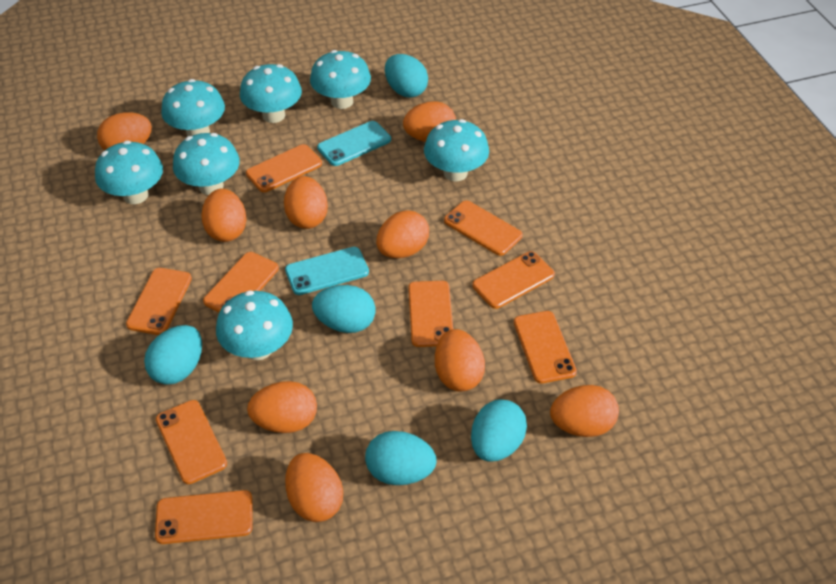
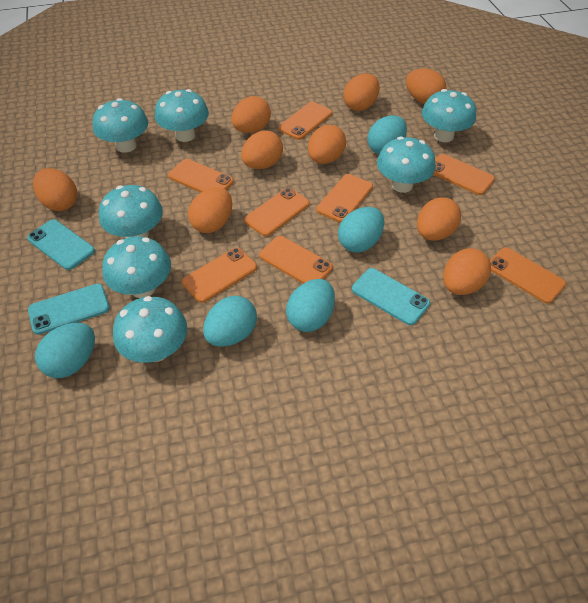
orange phone: [126,268,192,335] [155,490,253,544] [156,400,227,484] [203,252,279,312] [246,144,322,192] [408,281,453,347] [444,201,523,256] [472,251,555,309] [514,311,577,383] = 9 -> [168,159,234,192] [182,248,257,303] [244,188,310,236] [259,236,333,284] [278,102,332,140] [316,174,373,223] [433,154,495,195] [490,247,566,304] = 8
turquoise phone: [285,247,369,295] [317,121,391,166] = 2 -> [27,219,95,270] [28,284,110,335] [352,268,430,325] = 3

